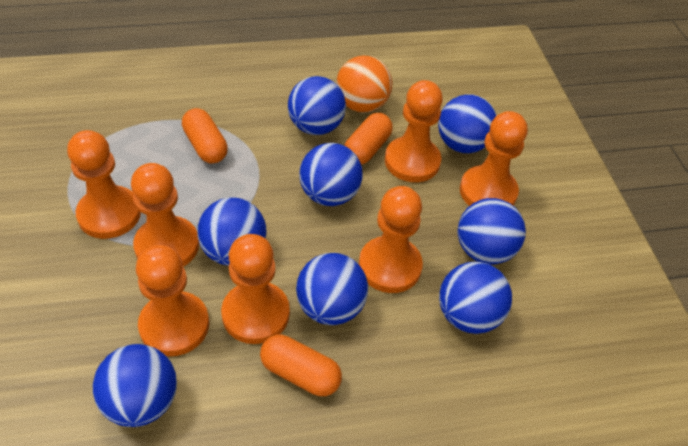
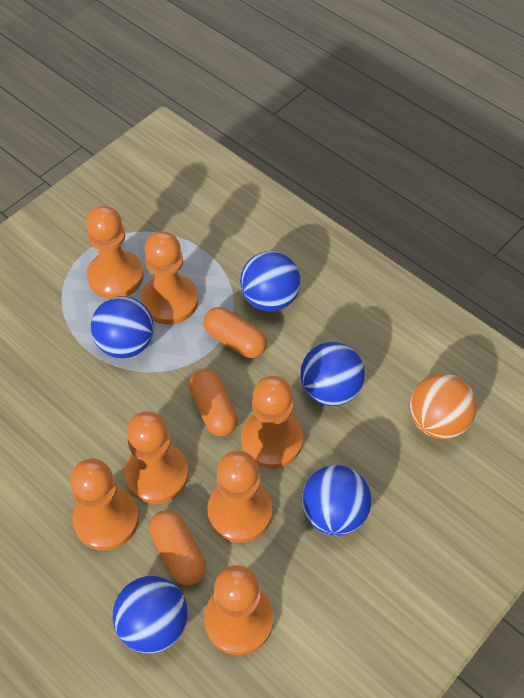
blue ball: [93,344,177,427] [198,197,267,266] [288,76,346,135] [296,253,368,325] [299,143,363,206] [438,94,497,153] [439,262,512,334] [458,198,526,264] = 8 -> [91,296,154,358] [113,576,188,653] [240,251,301,312] [300,342,365,406] [302,465,371,536] = 5

